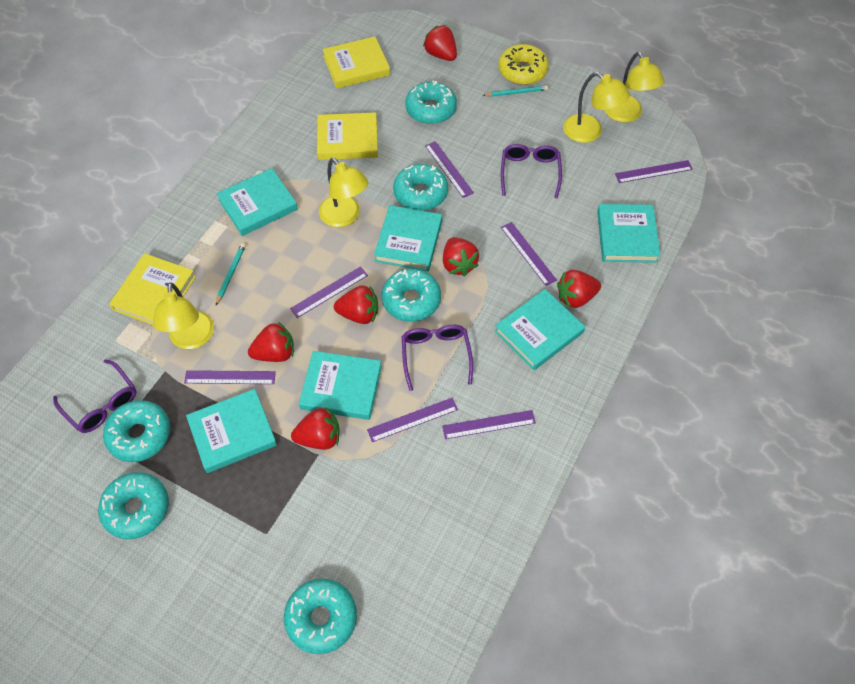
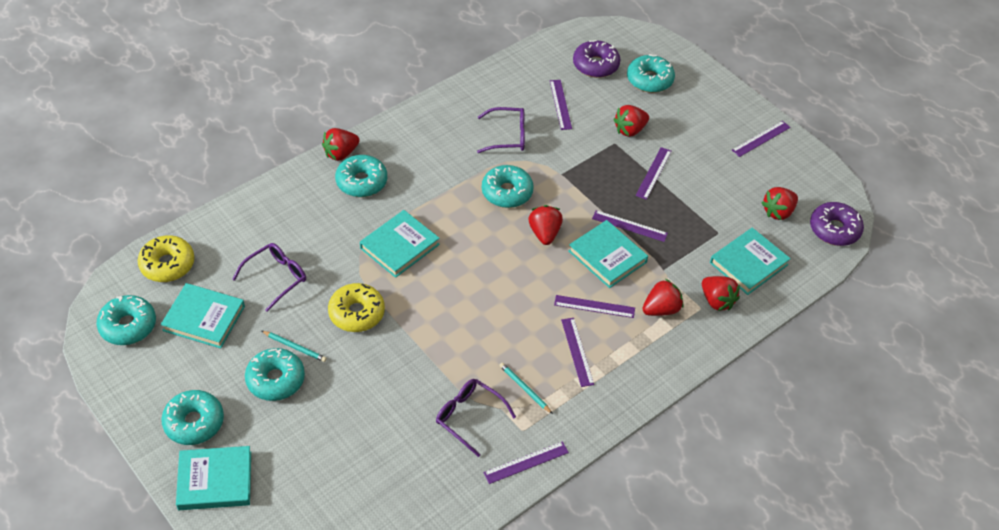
purple donut: none = 0 -> [573,40,621,78] [810,202,864,246] = 2
turquoise book: [186,389,277,473] [217,168,298,236] [299,351,382,420] [374,205,442,271] [495,289,585,370] [597,204,661,263] = 6 -> [161,283,245,348] [176,446,251,510] [360,210,440,278] [568,220,648,288] [710,228,791,295] = 5
yellow book: [109,253,196,325] [317,112,378,160] [322,36,390,89] = 3 -> none = 0
yellow donut: [498,44,549,85] = 1 -> [138,235,195,282] [328,283,385,332] = 2
yellow lamp: [153,282,214,349] [319,158,368,227] [563,72,630,143] [605,52,664,122] = 4 -> none = 0

